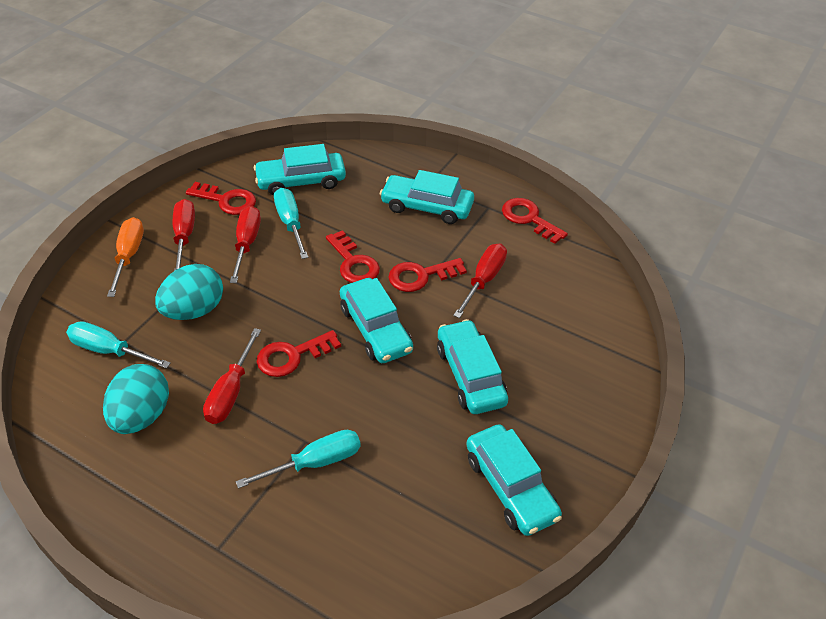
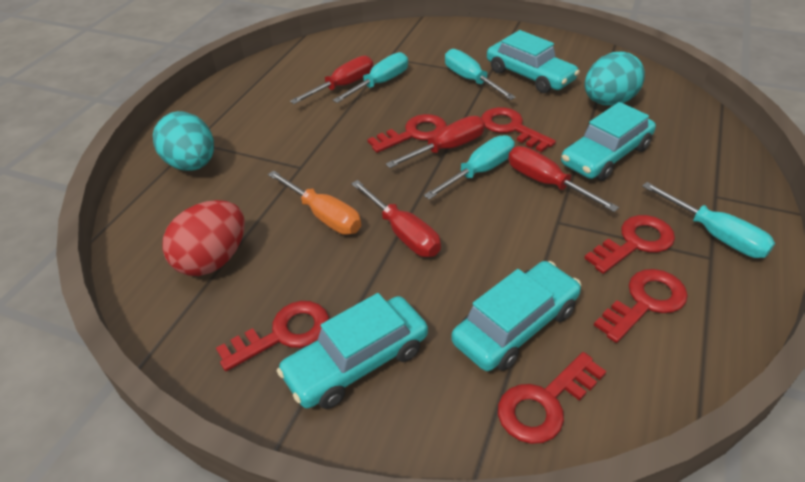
red egg: none = 0 -> [162,200,245,276] = 1
red key: [186,182,256,215] [257,330,341,377] [326,230,380,283] [388,258,467,292] [502,198,568,244] = 5 -> [216,301,329,371] [367,114,447,153] [481,107,556,152] [498,352,606,444] [584,215,675,274] [594,269,688,343] = 6
turquoise car: [254,144,346,195] [340,278,413,363] [380,170,474,224] [437,319,508,414] [466,424,562,536] = 5 -> [277,293,428,409] [451,261,581,371] [487,30,580,93] [561,102,656,181] = 4
turquoise screwdriver: [66,321,171,369] [236,430,361,489] [274,188,308,259] = 3 -> [333,52,408,103] [424,135,515,200] [445,49,516,100] [642,182,775,258] = 4

